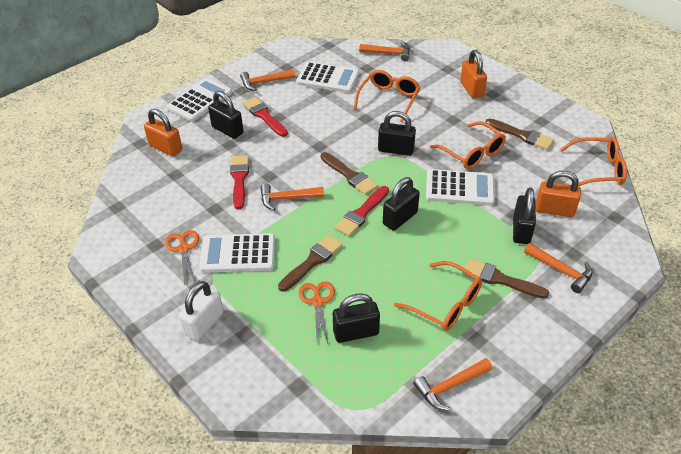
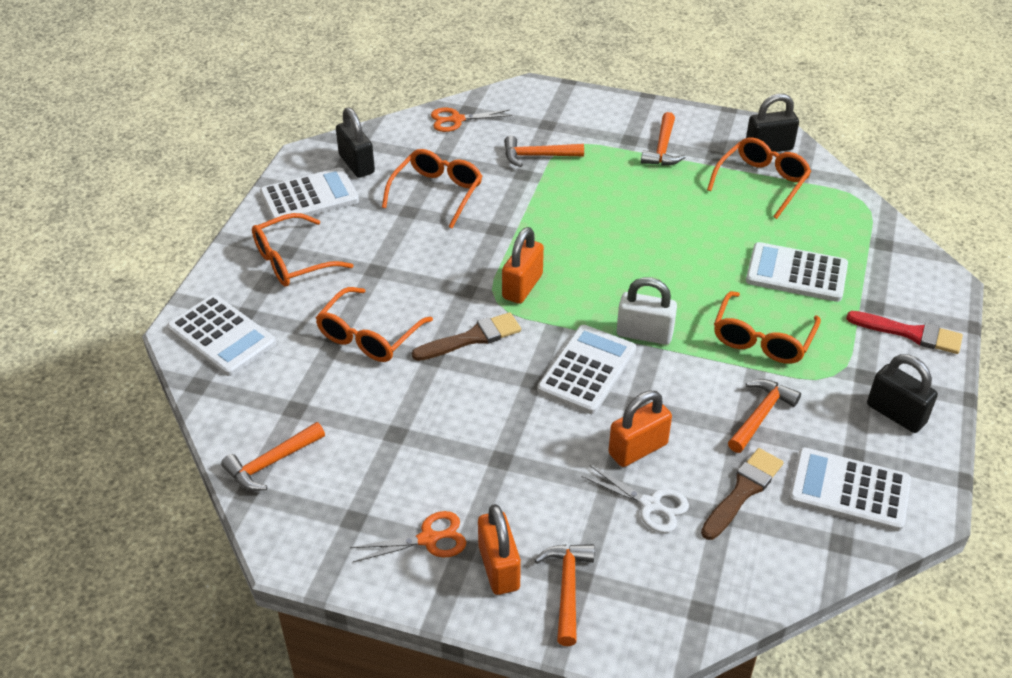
black padlock: [208,91,244,139] [333,293,380,343] [378,111,416,156] [383,177,420,231] [513,188,536,244] = 5 -> [336,107,375,178] [746,93,799,152] [867,354,938,433] = 3
brown brush: [278,235,343,292] [321,152,378,195] [463,259,549,299] [485,119,554,150] = 4 -> [412,312,521,361] [701,448,784,540] = 2
orange glasses: [354,70,420,122] [394,261,482,331] [430,121,506,169] [560,137,627,186] = 4 -> [252,213,354,287] [316,287,433,362] [382,149,482,228] [707,137,811,219] [714,291,821,364] = 5
red brush: [230,155,249,209] [243,97,288,137] [335,186,389,236] = 3 -> [846,311,963,354] = 1
white calculator: [167,78,232,122] [199,233,275,273] [296,62,359,93] [426,169,495,206] = 4 -> [167,295,276,376] [260,167,359,224] [537,325,636,414] [746,242,848,302] [789,447,911,532] = 5
white scissors: none = 0 -> [581,465,689,533] = 1

